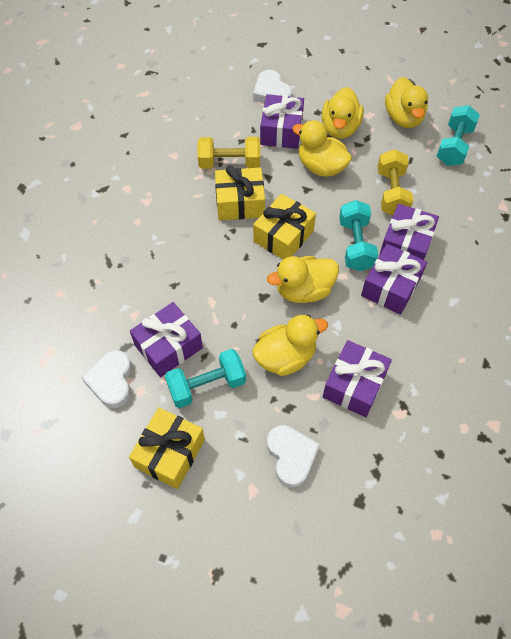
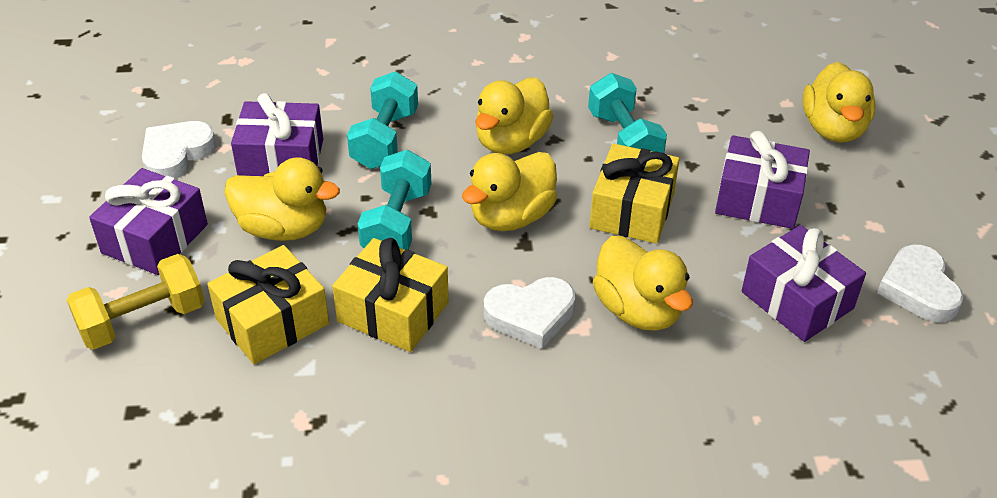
purple gift: [130,302,203,377] [260,94,304,149] [323,340,392,417] [361,244,427,315] [379,204,439,260] = 5 -> [89,168,208,275] [231,93,323,176] [715,131,810,229] [742,225,866,342] = 4
yellow dumbbell: [197,137,260,169] [378,149,413,216] = 2 -> [67,254,205,350] = 1

